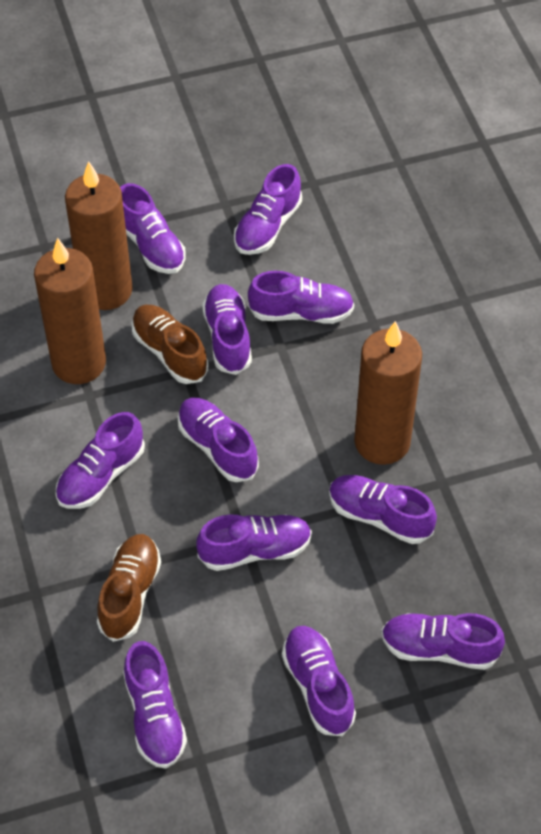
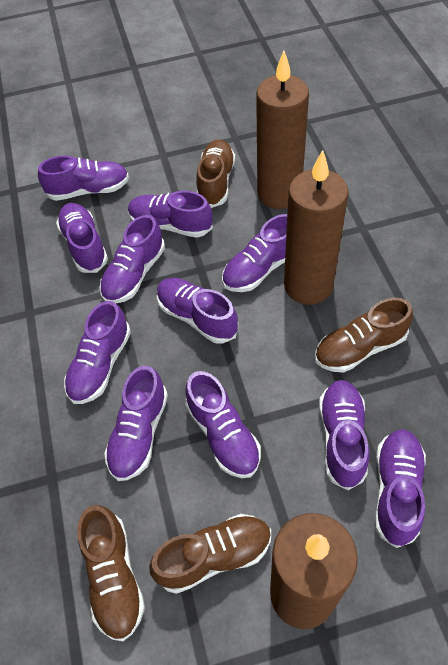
brown shoe: [97,534,161,642] [132,305,208,384] = 2 -> [77,505,145,641] [149,514,271,594] [196,139,235,208] [315,298,413,373] = 4

